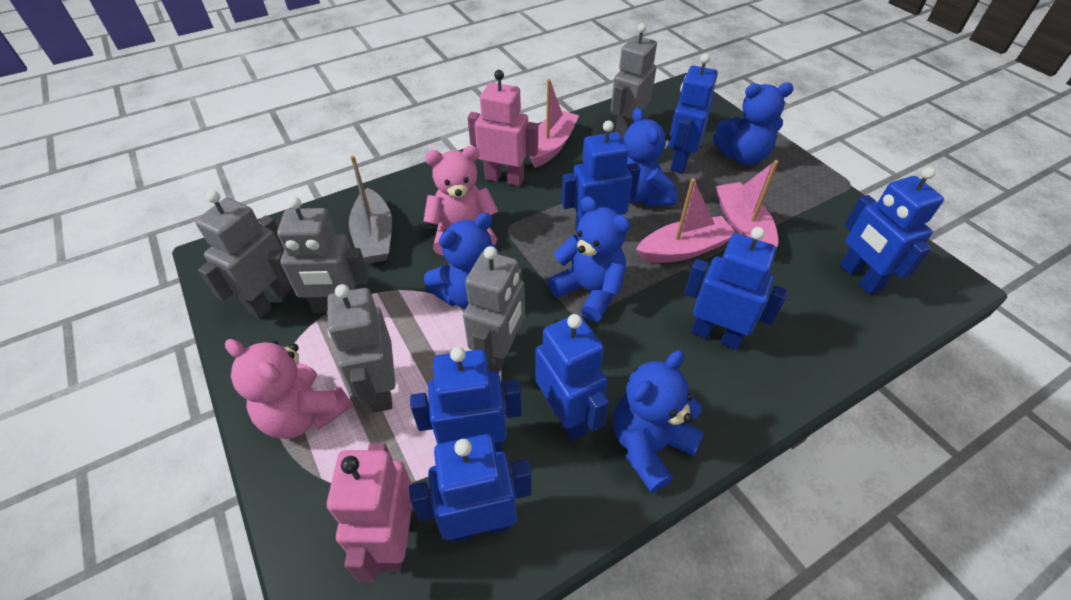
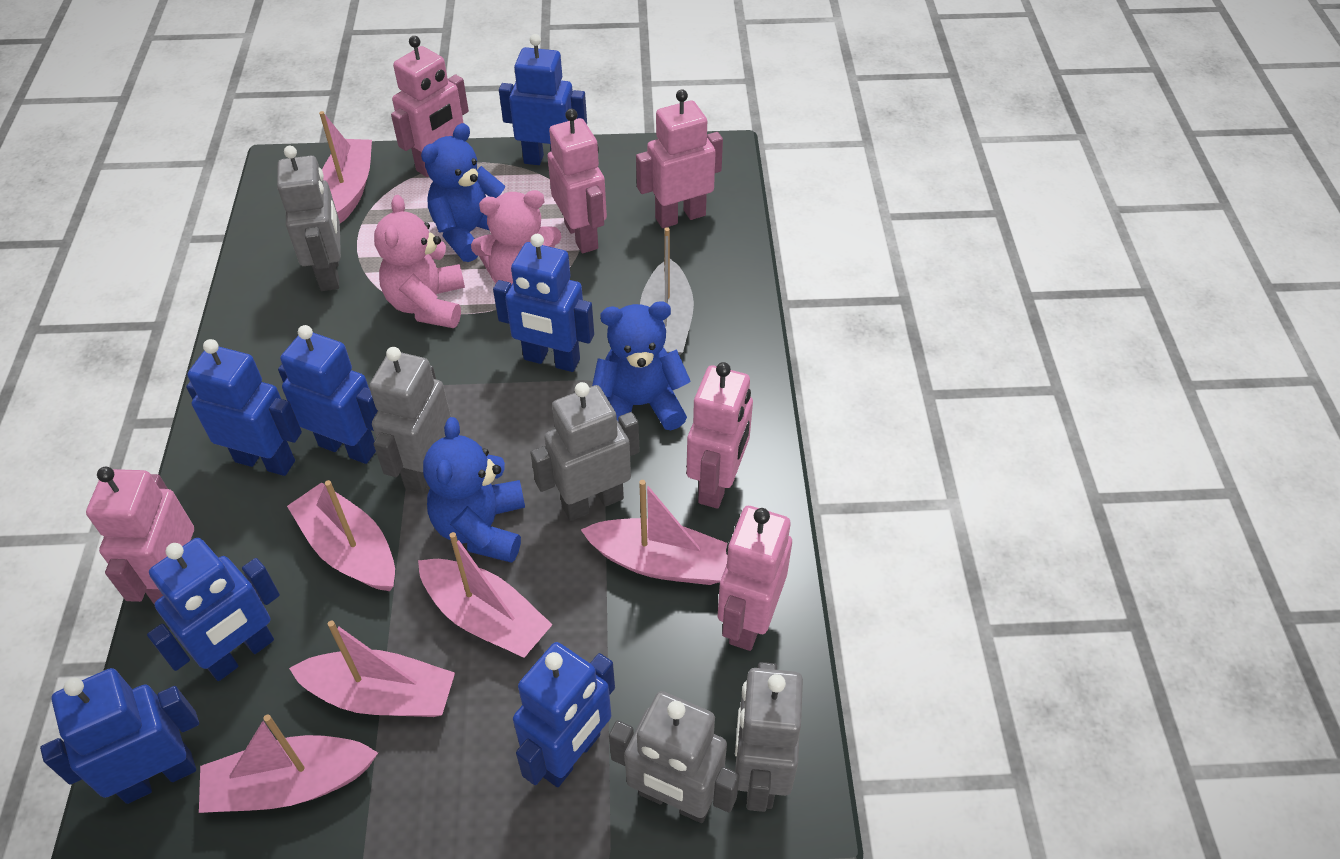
blue teddy bear: [424,213,498,309] [547,196,630,322] [613,350,704,493] [624,108,677,207] [713,83,794,165] = 5 -> [421,123,505,262] [423,417,525,563] [592,301,691,430] = 3
pink boat: [529,79,579,168] [636,178,736,263] [716,160,778,248] = 3 -> [199,714,378,813] [287,480,395,591] [289,621,455,717] [319,111,372,223] [418,532,553,658] [581,480,728,585] = 6
pink robot: [327,443,412,583] [468,70,538,186] = 2 -> [86,466,194,605] [391,36,469,177] [547,109,607,253] [636,89,723,228] [687,362,753,509] [718,506,792,651] = 6

